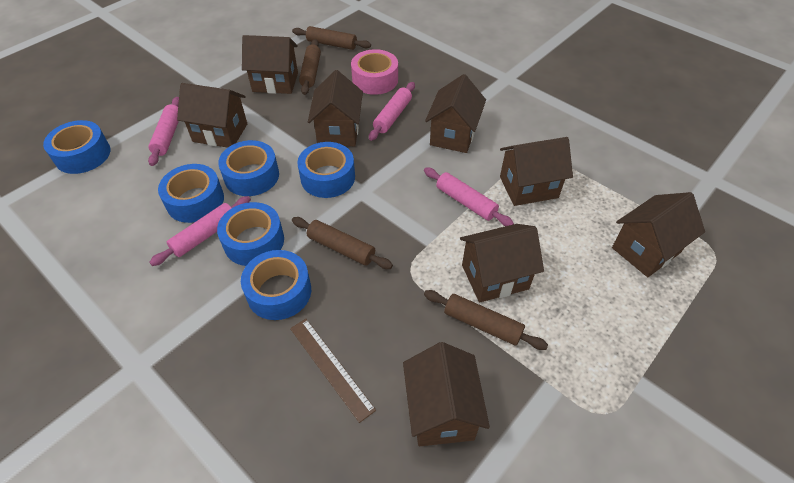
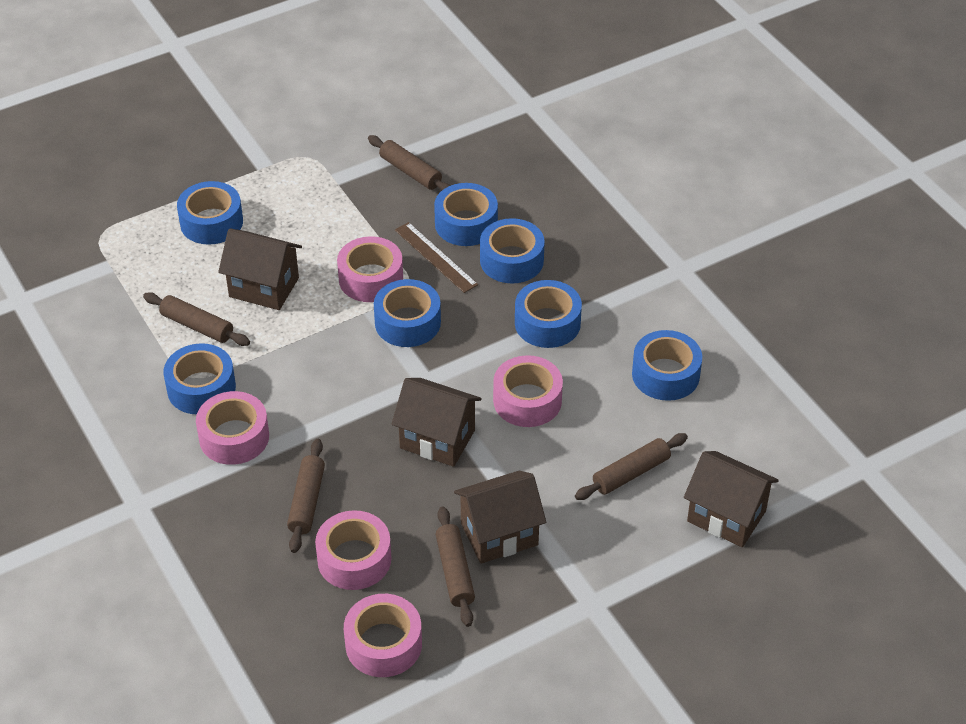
blue tape: [43,120,110,174] [158,164,224,223] [217,202,284,266] [218,140,279,196] [241,250,311,320] [297,142,355,198] = 6 -> [164,343,236,414] [177,181,243,245] [374,279,441,347] [434,183,498,246] [480,218,545,283] [515,280,582,348] [632,330,702,401] = 7
brown house: [177,83,247,148] [242,35,298,94] [308,70,363,146] [403,342,490,446] [425,74,486,153] [460,224,544,303] [500,137,573,206] [612,192,705,277] = 8 -> [218,228,302,310] [392,378,482,467] [454,471,546,564] [684,451,779,547] = 4
brown rolling pin: [292,26,371,50] [292,217,393,269] [299,39,321,95] [424,290,548,350] = 4 -> [143,292,250,346] [287,439,325,553] [368,135,451,191] [436,506,475,627] [575,433,688,500] = 5
pink rolling pin: [148,97,179,166] [149,196,251,266] [369,82,415,141] [424,167,514,226] = 4 -> none = 0
pink tape: [351,49,398,95] = 1 -> [196,391,269,465] [315,510,391,590] [337,236,403,302] [344,594,422,677] [493,355,563,427] = 5

